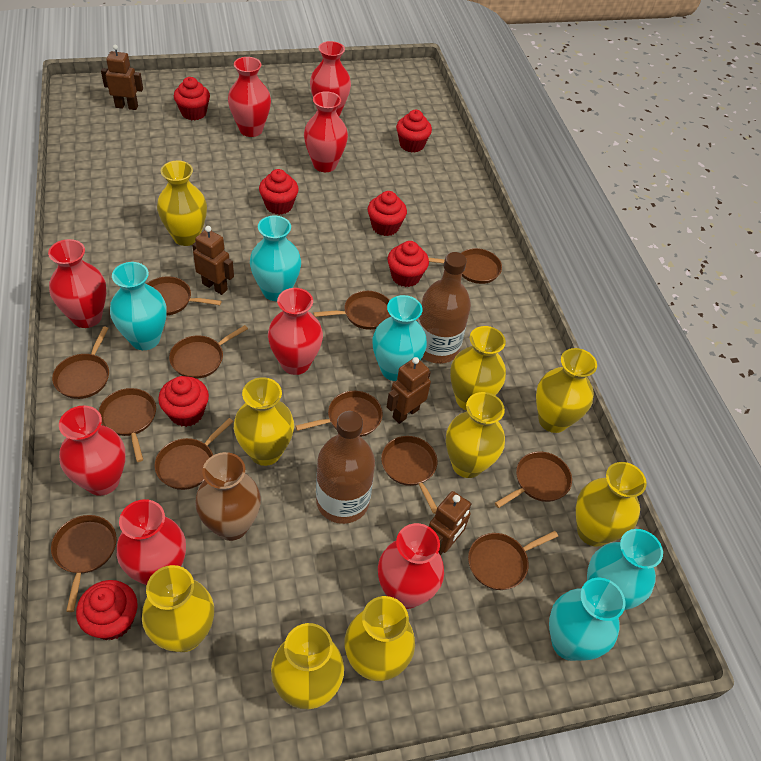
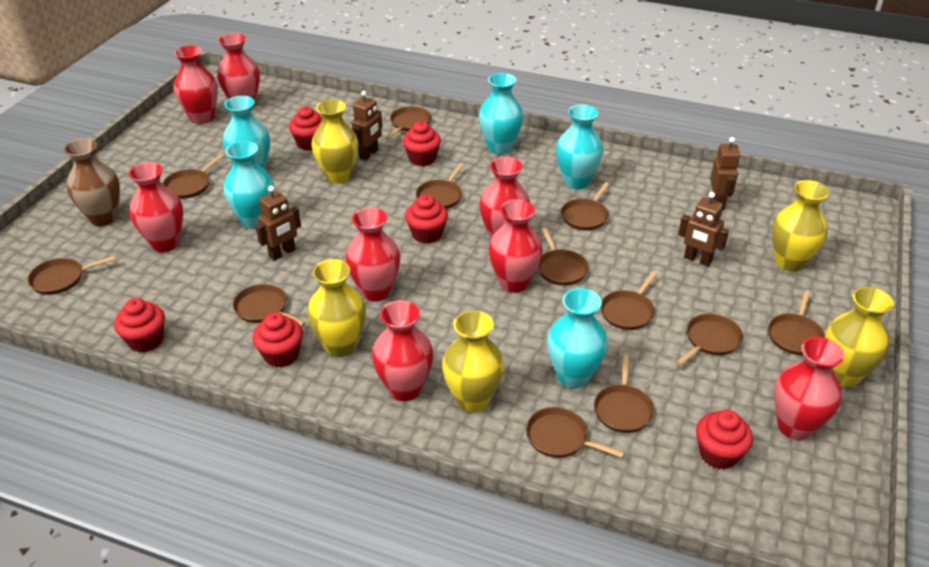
brown bottle: [316,411,375,524] [418,252,471,364] = 2 -> none = 0
red cupcake: [76,580,138,640] [158,376,209,427] [174,77,210,120] [259,169,299,215] [368,191,407,236] [388,241,429,287] [396,110,432,153] = 7 -> [114,298,165,353] [252,312,303,367] [289,106,322,151] [402,121,441,166] [405,195,448,244] [696,410,753,470] = 6
yellow vase: [142,565,214,652] [157,161,207,246] [234,377,294,466] [271,623,344,709] [345,596,415,681] [446,392,505,478] [450,326,506,411] [536,348,597,433] [576,462,647,547] = 9 -> [307,259,366,357] [311,99,358,184] [442,311,504,412] [772,180,829,272] [825,287,894,387] = 5

